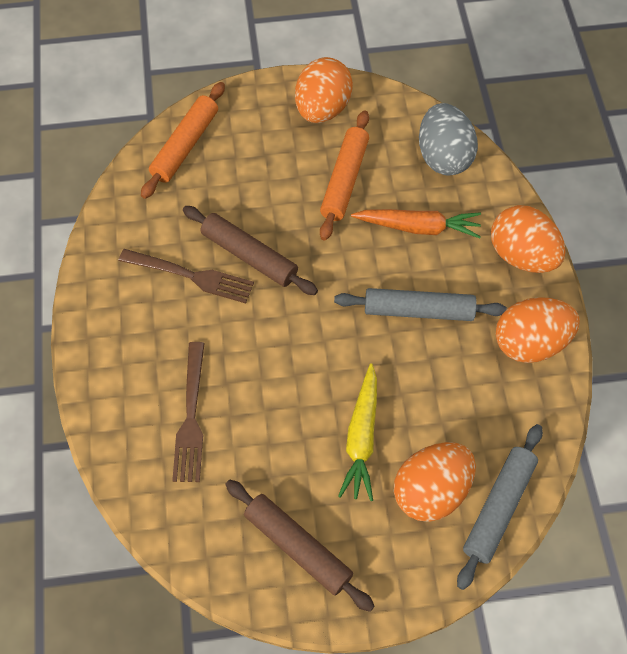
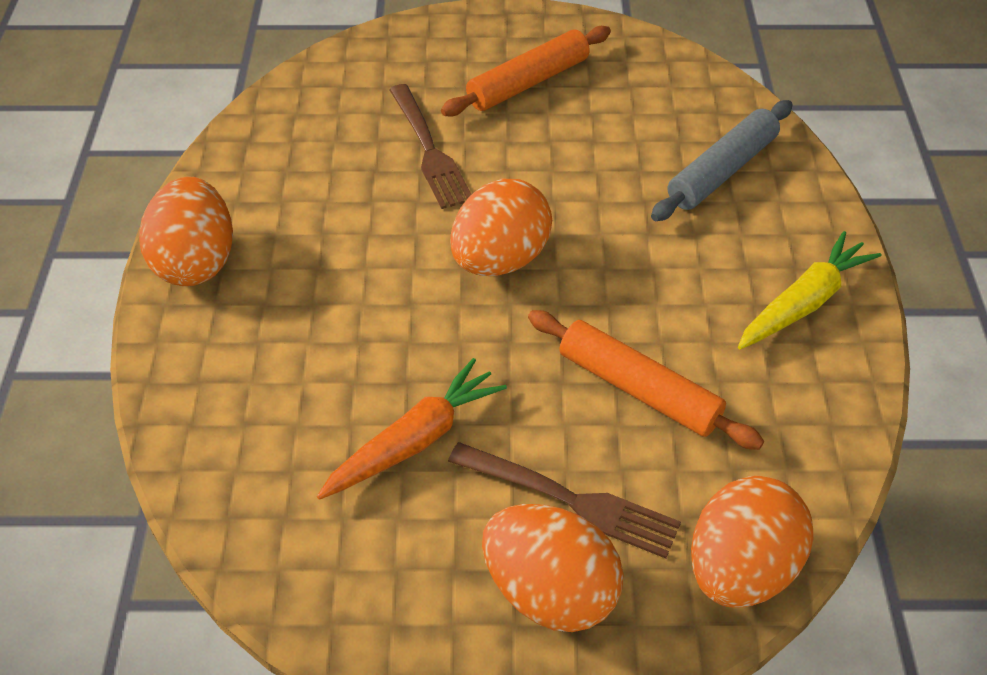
brown rolling pin: [183,206,318,295] [225,480,375,612] = 2 -> none = 0
grey egg: [419,103,478,176] = 1 -> none = 0
grey rolling pin: [334,288,507,321] [457,424,543,590] = 2 -> [651,100,793,221] = 1

